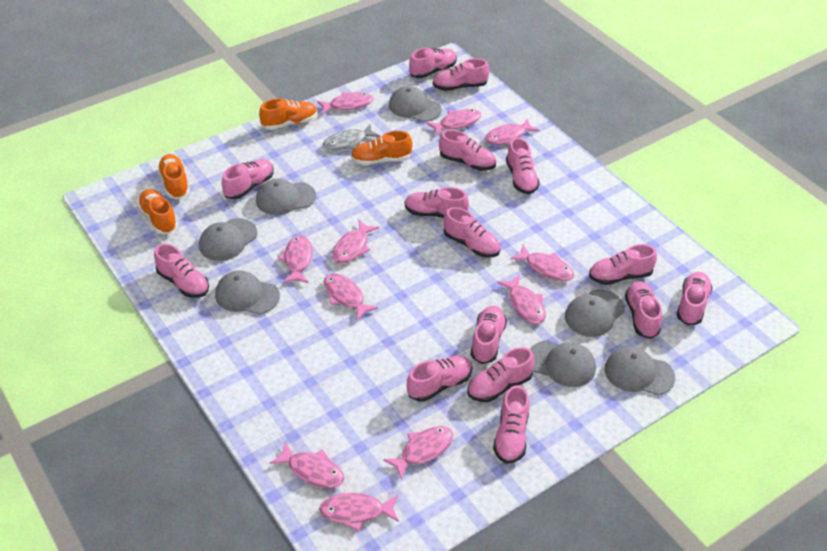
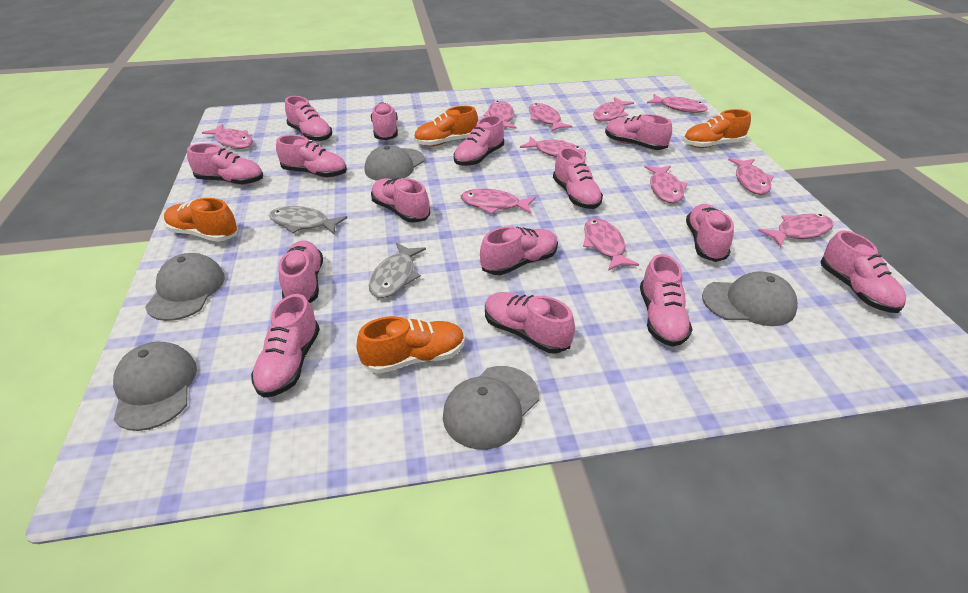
grey cap: [199,218,257,261] [215,270,280,314] [256,179,316,215] [389,86,442,122] [530,340,596,387] [565,289,625,337] [604,347,675,395] = 7 -> [113,341,197,431] [145,253,225,321] [365,145,425,181] [443,366,539,450] [702,271,798,326] = 5
grey fish: [323,124,380,150] = 1 -> [269,206,347,234] [369,243,426,298] = 2

